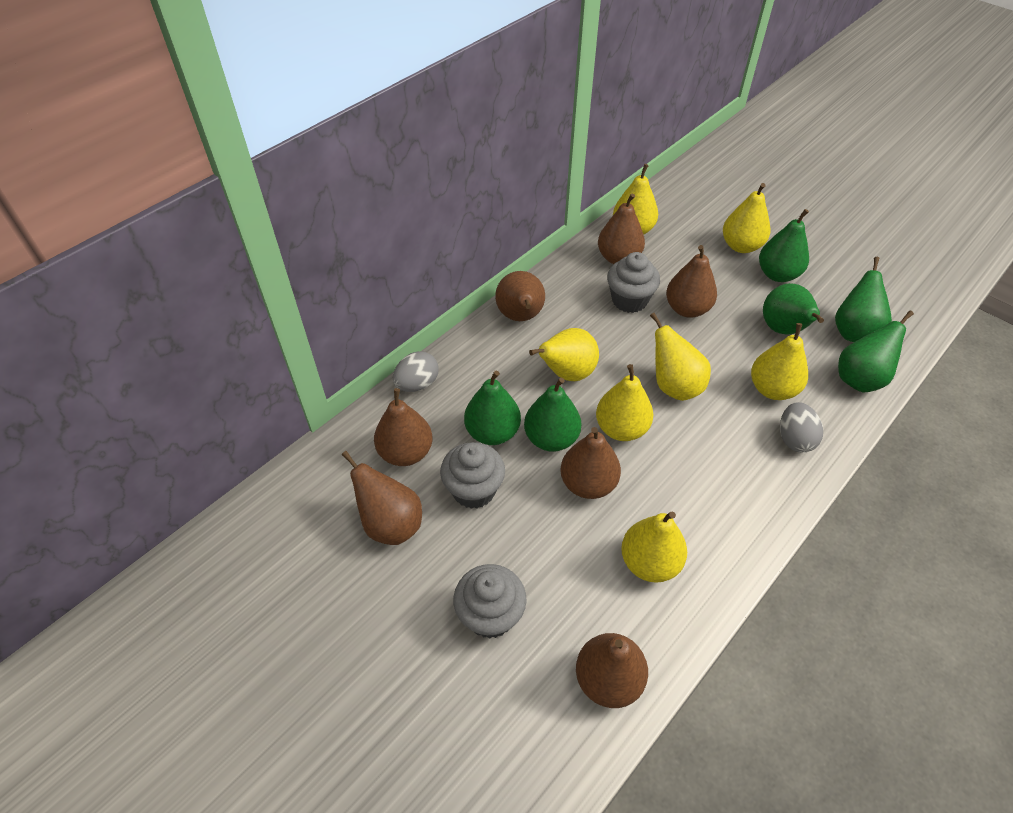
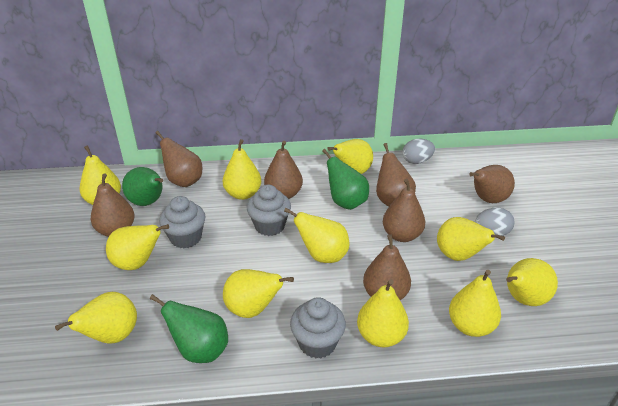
green pear: [464,371,521,445] [524,378,582,452] [759,209,809,282] [763,283,824,335] [835,257,892,342] [838,311,914,393] = 6 -> [122,167,163,206] [150,294,228,363] [322,149,369,210] = 3
yellow pear: [529,328,599,381] [596,364,653,441] [613,164,658,235] [621,511,687,583] [650,313,711,401] [723,183,771,253] [751,323,808,400] = 7 -> [55,292,137,344] [79,145,121,205] [106,224,169,270] [223,139,261,200] [223,269,294,318] [284,208,349,263] [327,139,373,174] [357,279,409,348] [437,217,505,261] [449,270,501,337] [506,258,558,306] = 11

